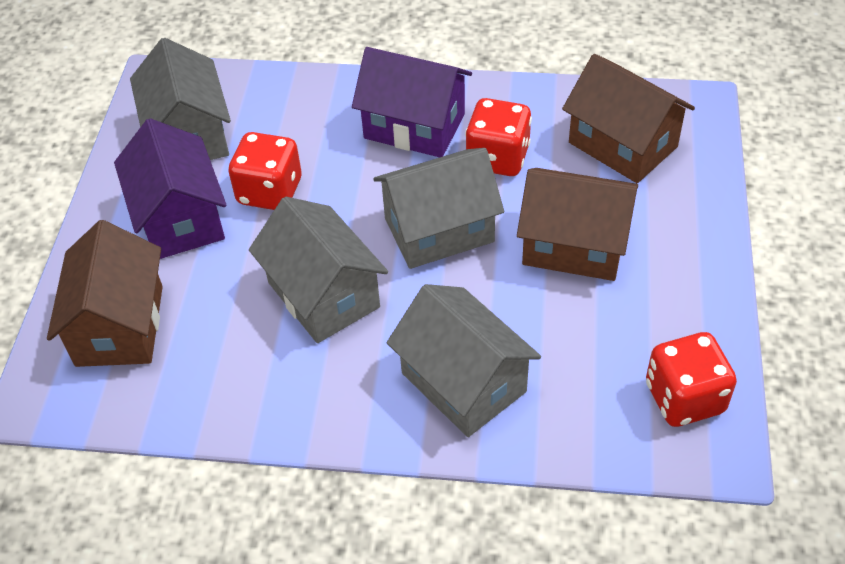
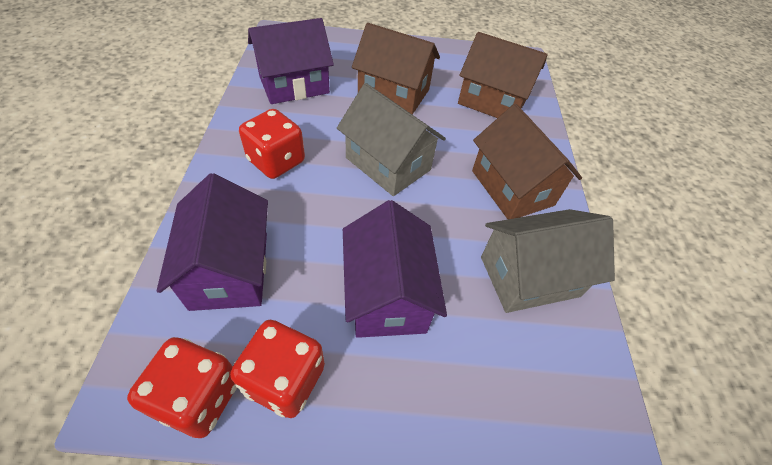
grey house: [130,38,231,160] [249,197,388,343] [373,148,504,269] [387,284,541,437] = 4 -> [337,83,446,196] [481,209,615,313] = 2
purple house: [114,118,226,259] [352,47,472,157] = 2 -> [157,173,268,311] [248,18,334,104] [343,200,447,338] = 3

